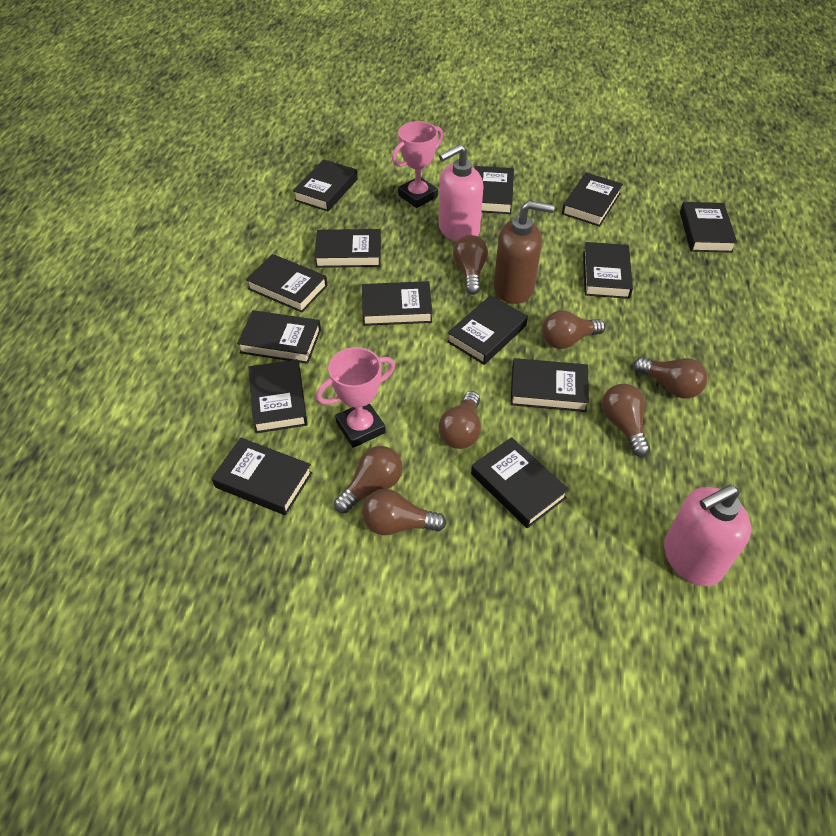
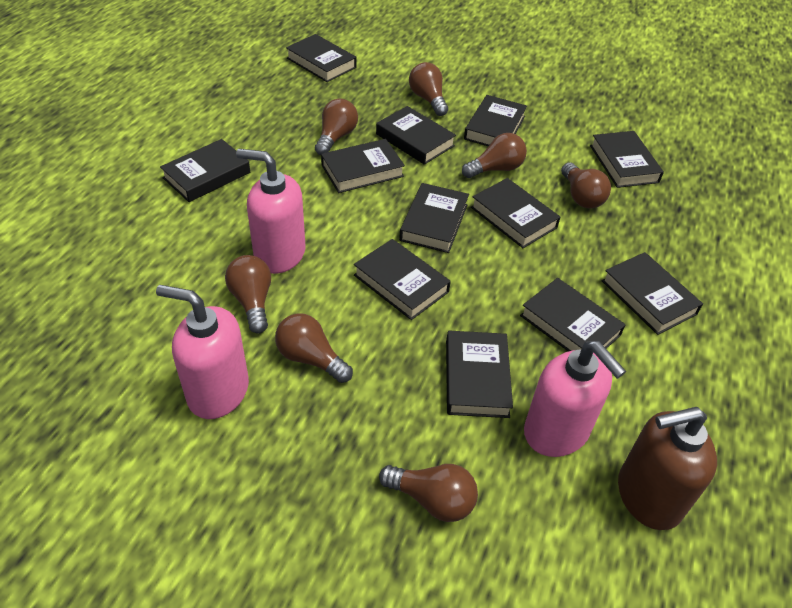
black book: [212,438,312,515] [237,310,321,364] [246,254,327,312] [248,359,308,433] [293,159,358,211] [314,229,381,268] [362,281,432,326] [447,295,528,365] [471,437,569,528] [474,166,514,214] [510,358,589,412] [562,173,623,227] [583,242,633,299] [680,202,737,253] = 14 -> [160,139,250,202] [286,34,357,82] [321,139,405,193] [354,239,451,320] [376,106,456,165] [399,183,469,253] [446,331,513,418] [464,95,527,146] [471,178,560,248] [520,278,626,353] [590,131,664,188] [602,252,703,335] = 12
pink soap dispenser: [438,144,484,242] [664,485,751,586] = 2 -> [156,285,249,419] [236,149,306,274] [524,341,626,457] = 3
pink trophy: [316,347,395,448] [392,121,443,208] = 2 -> none = 0

